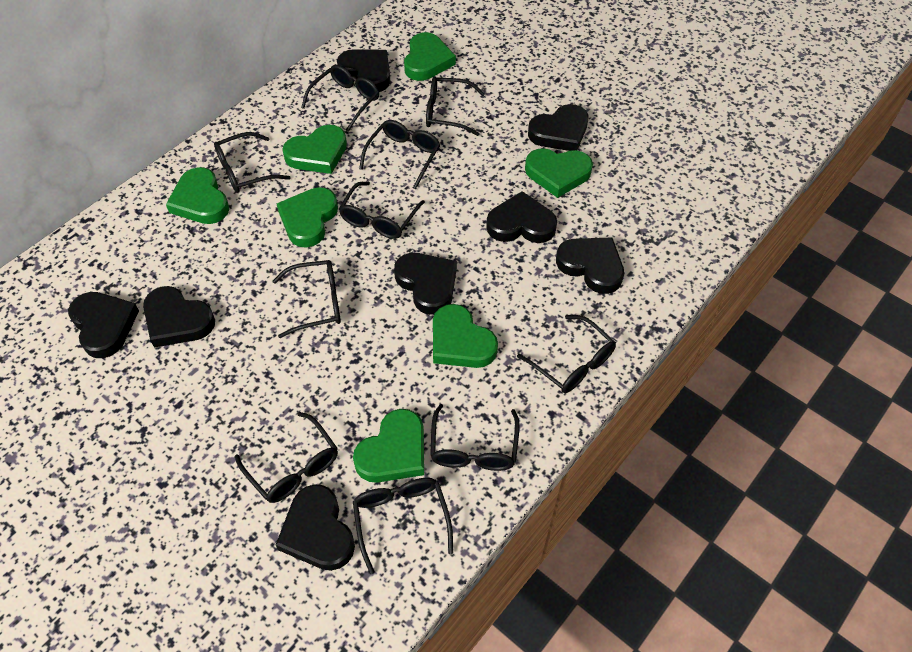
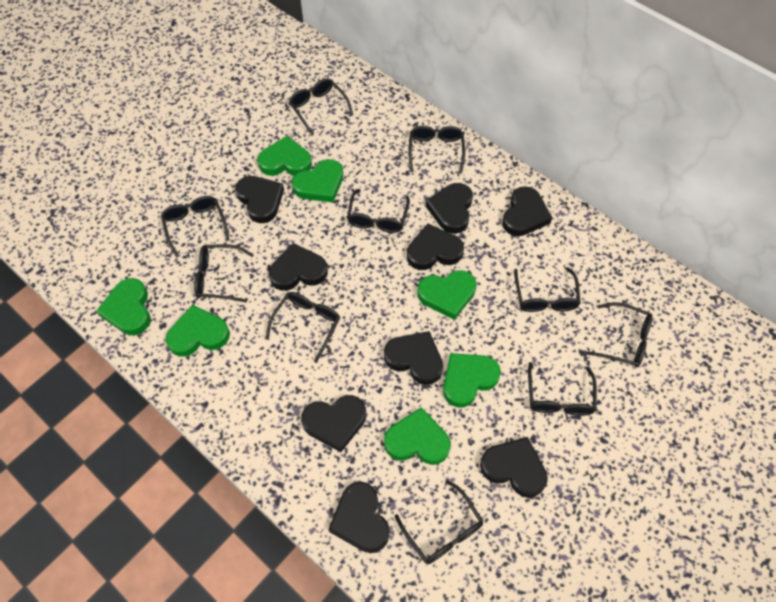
black heart: [68,292,139,358] [143,286,215,348] [276,484,355,571] [337,49,390,92] [394,253,457,315] [486,191,557,243] [528,104,588,151] [556,237,624,294] = 8 -> [235,176,284,223] [269,243,328,291] [301,395,366,452] [328,481,390,553] [384,331,443,385] [407,224,464,270] [426,183,473,234] [480,437,548,498] [502,186,552,236] = 9

